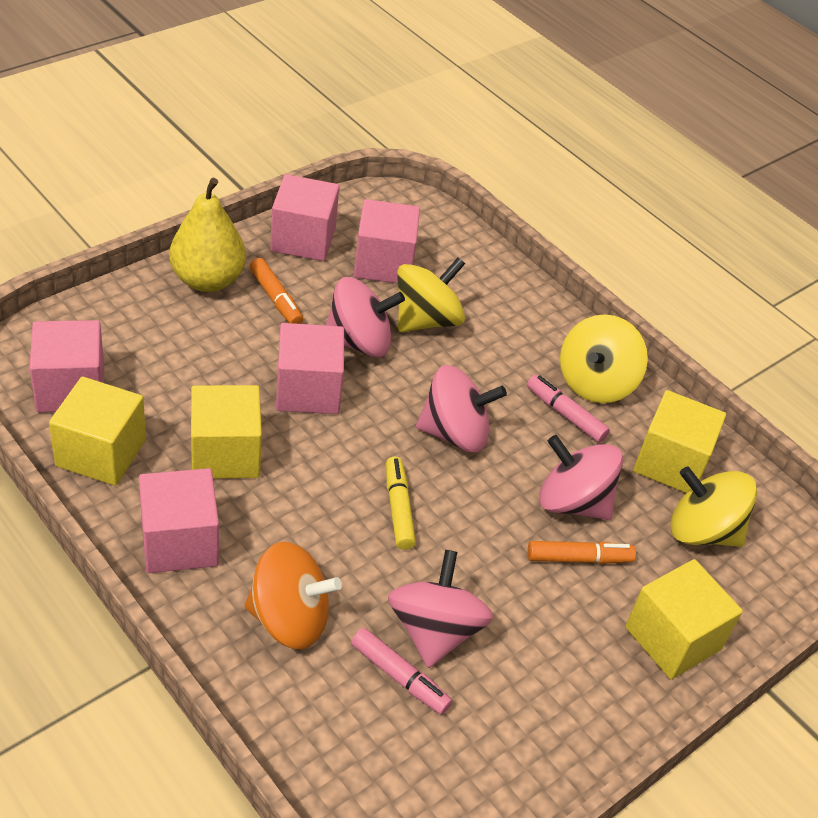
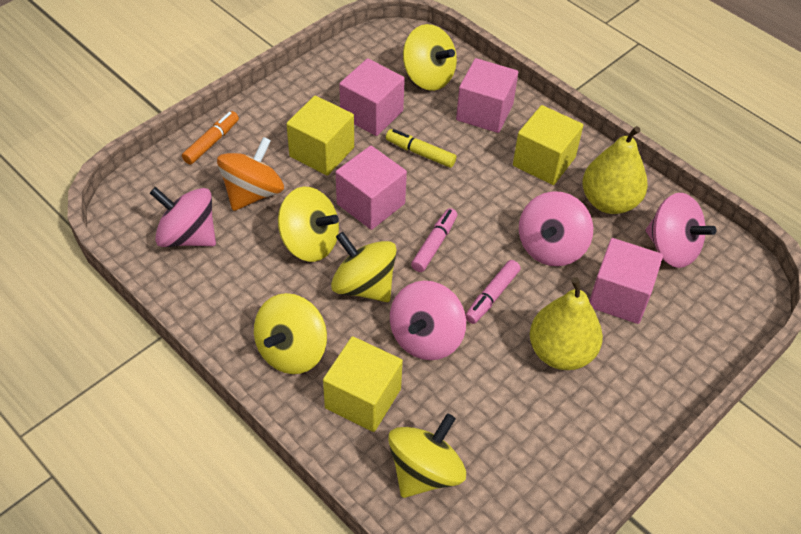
orange marker: [250,258,303,324] [528,541,636,564] = 2 -> [182,111,239,165] = 1
pink cube: [29,320,104,412] [139,468,219,573] [270,174,339,261] [276,323,344,414] [354,199,420,283] = 5 -> [336,145,407,230] [339,58,405,136] [456,58,518,133] [589,238,663,324] = 4
yellow cube: [49,376,146,486] [191,385,262,479] [625,559,743,679] [633,390,726,493] = 4 -> [286,96,354,176] [323,336,403,432] [513,105,584,185] = 3
yellow pear: [169,178,246,292] = 1 -> [530,277,603,370] [582,126,648,214] = 2
yellow spinning top: [397,257,465,332] [560,314,648,403] [671,467,757,547] = 3 -> [254,293,327,374] [278,187,339,262] [331,232,397,302] [388,413,466,498] [403,24,457,91] = 5

